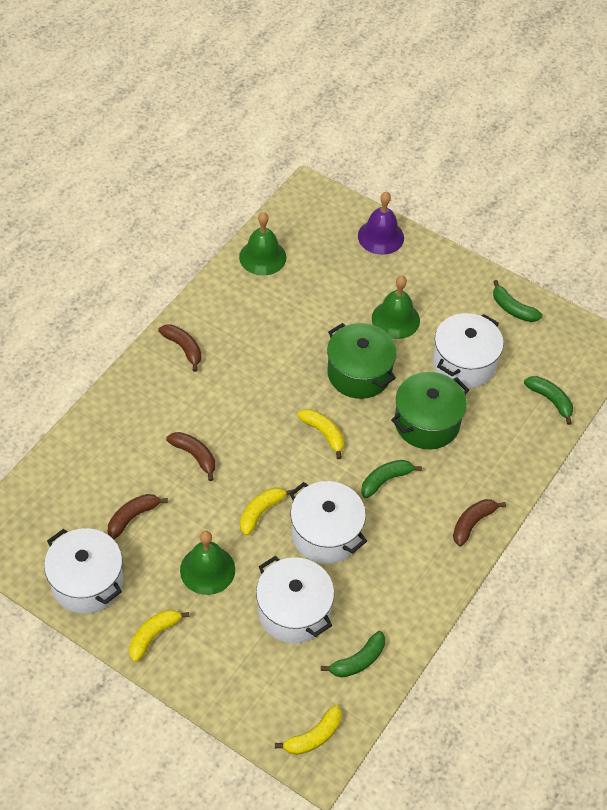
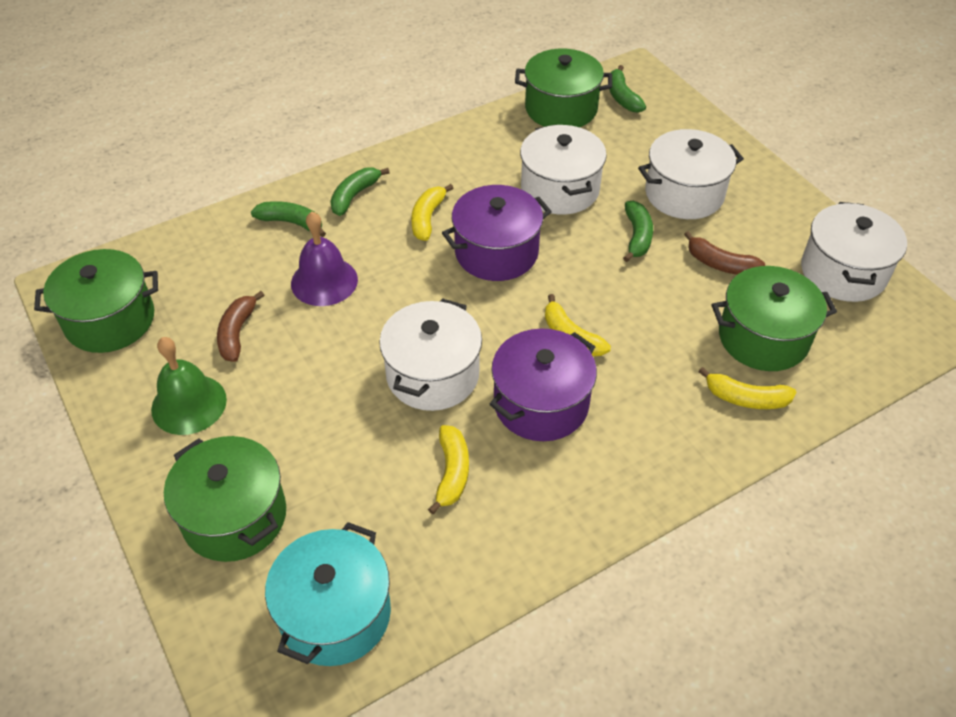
brown banana: [108,494,168,539] [158,324,201,372] [166,432,215,481] [453,499,506,546] = 4 -> [217,291,264,362] [684,231,765,275] = 2
green bell: [180,531,235,595] [239,212,286,276] [372,276,420,339] = 3 -> [151,337,227,435] = 1
green pot: [327,323,397,399] [391,372,469,449] = 2 -> [34,249,158,353] [164,436,286,562] [515,49,612,127] [712,266,837,371] = 4
purple pot: none = 0 -> [442,185,552,281] [489,328,597,441] = 2
turquoise pot: none = 0 -> [265,522,391,666] = 1

